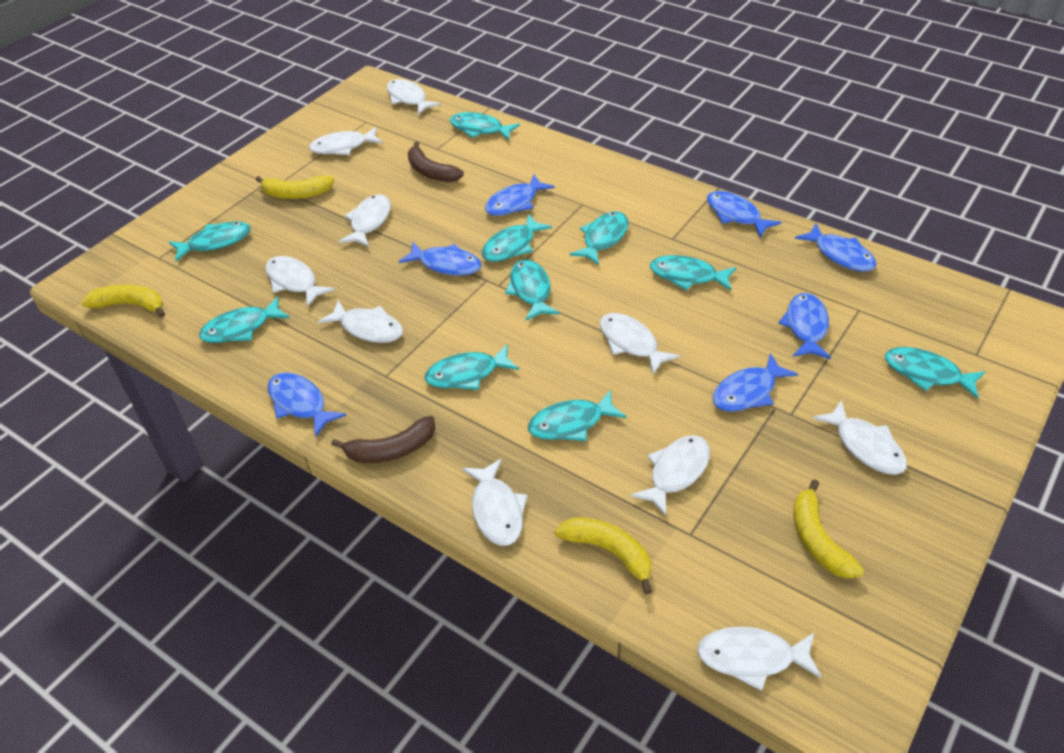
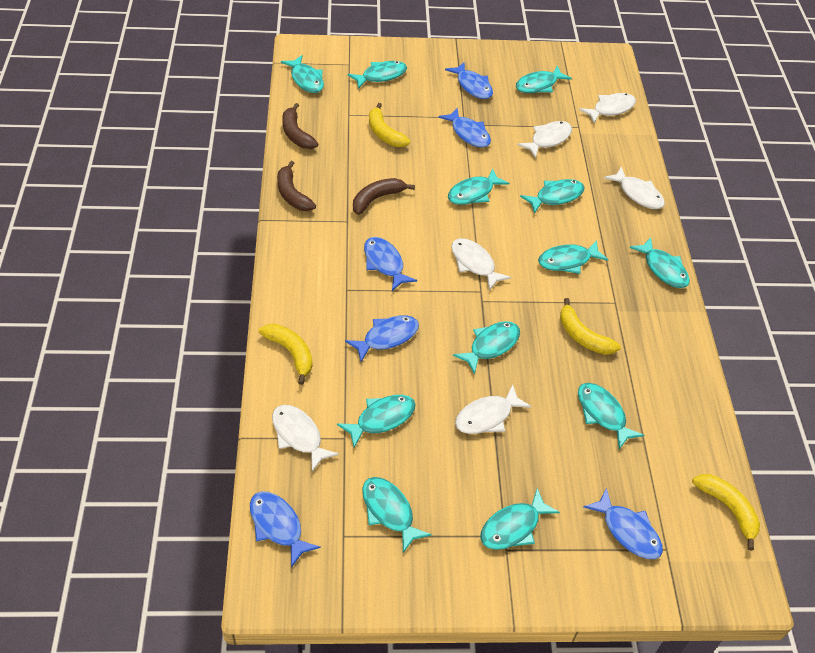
blue fish: [268,372,346,437] [398,242,481,276] [485,175,555,216] [707,191,782,238] [713,353,798,412] [778,293,831,359] [795,224,876,272] = 7 -> [250,491,321,568] [345,315,419,362] [364,237,417,291] [438,107,491,148] [445,62,493,99] [583,487,663,559] = 6
brown banana: [332,416,436,463] [408,141,464,182] = 2 -> [277,161,316,211] [282,103,318,149] [353,178,415,215] = 3
turquoise fish: [169,222,251,262] [199,296,290,343] [425,344,519,390] [450,112,520,140] [482,214,552,262] [505,260,560,321] [528,390,627,441] [570,211,628,265] [650,255,736,290] [885,347,985,399] = 10 -> [281,55,324,93] [337,395,416,448] [348,61,407,89] [362,477,432,553] [448,168,509,205] [453,321,520,375] [480,488,560,550] [516,65,572,93] [520,179,585,214] [538,240,609,274] [578,383,644,449] [629,237,690,288] = 12
white fish: [265,256,335,307] [309,127,383,155] [318,300,403,343] [339,194,391,247] [387,79,440,115] [462,459,528,546] [600,313,680,374] [630,435,710,516] [697,627,822,691] [812,400,907,475] = 10 -> [272,405,339,472] [451,238,511,291] [455,384,531,434] [517,121,572,158] [579,93,636,123] [604,166,665,209] = 6

